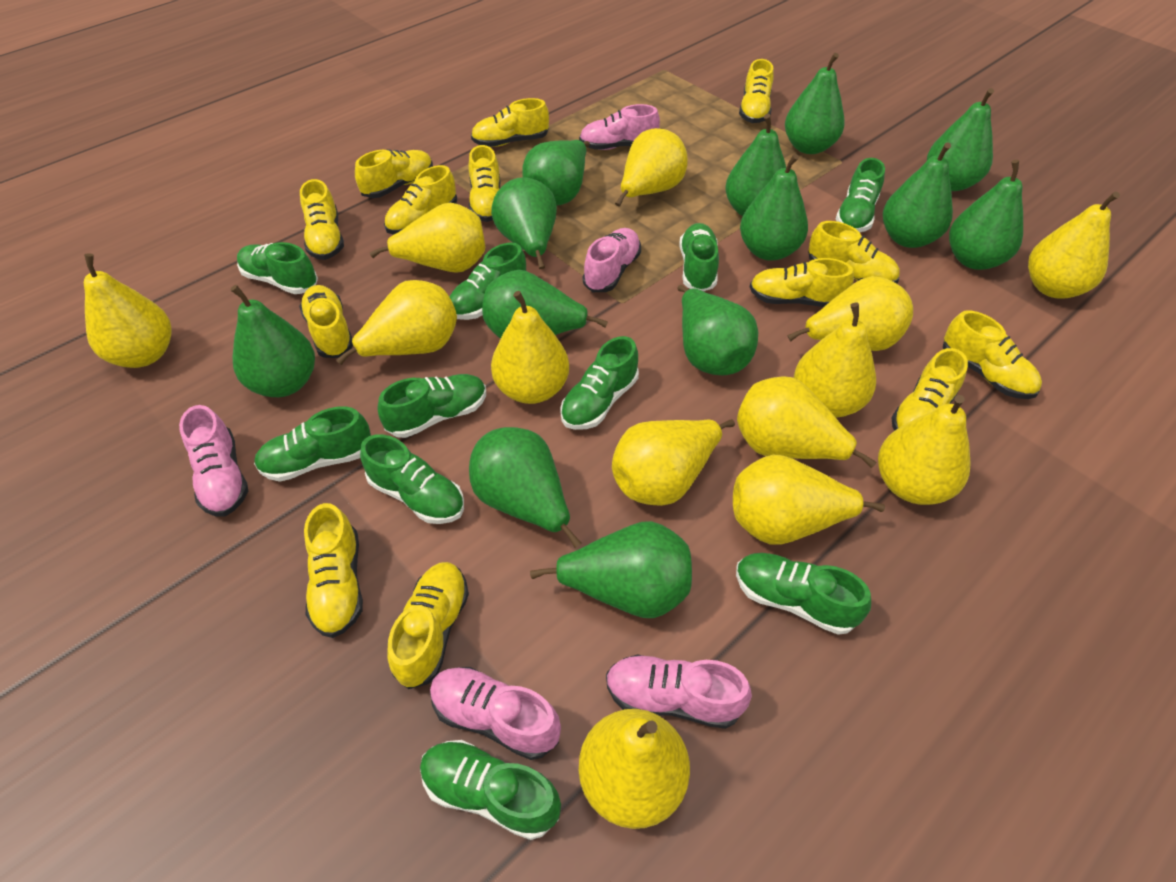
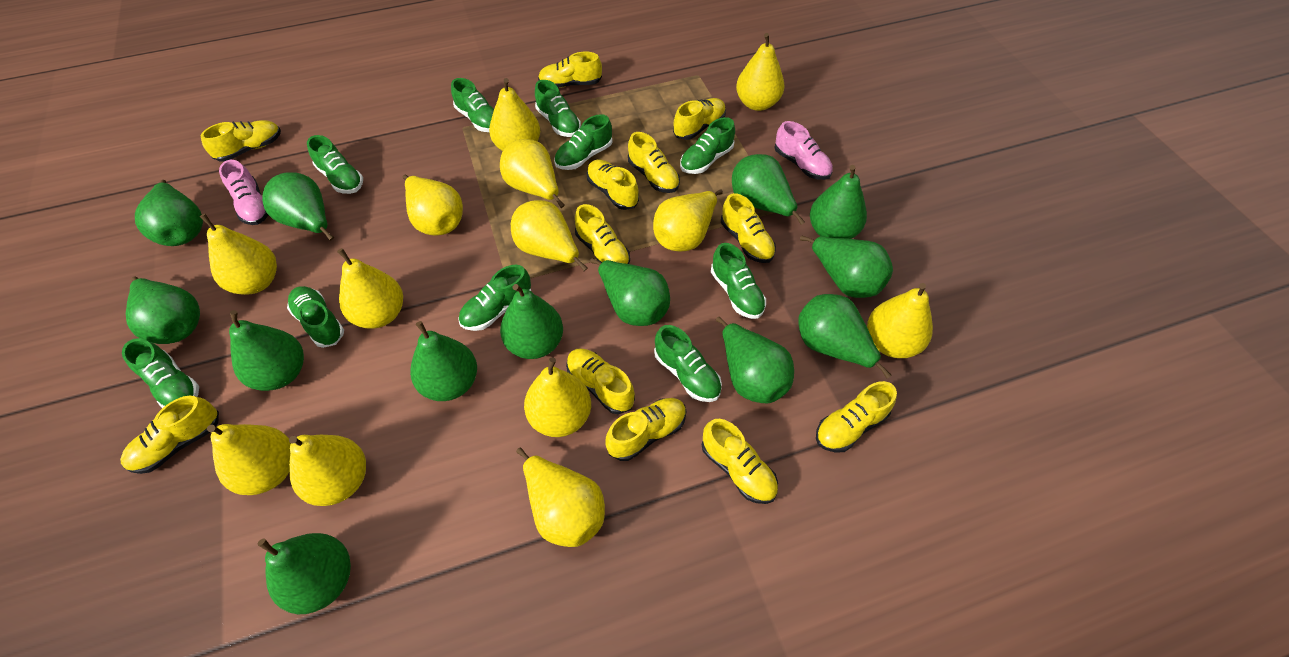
pink shoe: [179,405,248,516] [430,667,561,760] [579,104,660,150] [583,228,641,292] [606,655,752,729] = 5 -> [219,160,268,225] [774,121,833,180] = 2
yellow shoe: [299,285,353,358] [300,179,344,260] [304,503,363,638] [355,149,433,198] [384,165,457,235] [387,562,469,689] [468,145,501,222] [471,98,549,147] [739,59,774,123] [750,258,854,307] [808,221,900,283] [891,348,968,431] [943,310,1042,399] = 13 -> [120,395,219,474] [200,120,281,162] [538,52,602,88] [566,348,635,414] [575,204,630,264] [587,159,639,210] [605,398,687,461] [628,132,680,193] [673,98,726,140] [702,419,778,504] [721,193,776,263] [816,381,897,452] = 12

